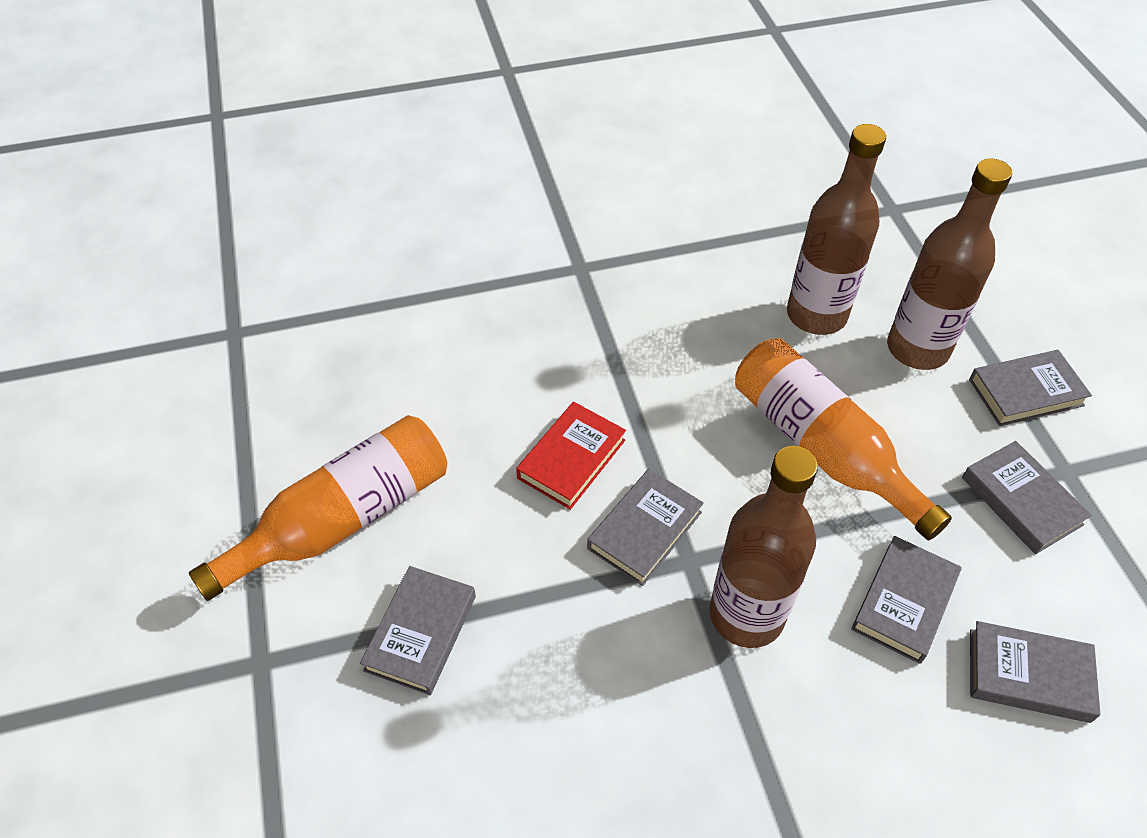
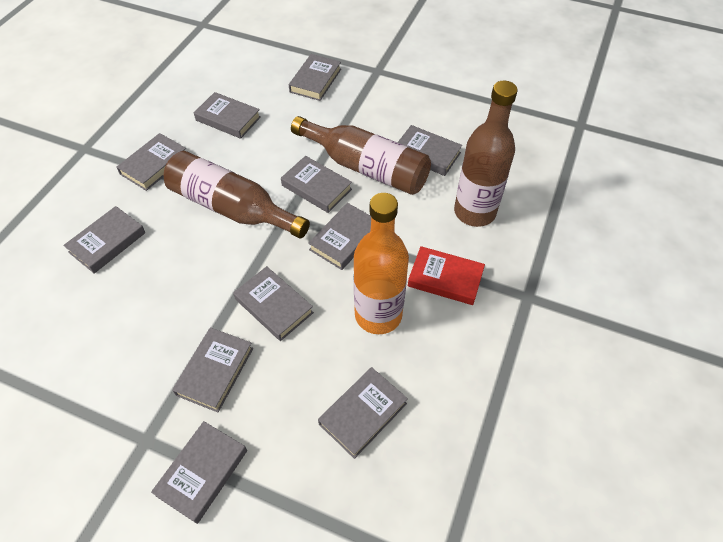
grey book: [360,566,476,695] [587,469,704,586] [851,536,961,664] [962,441,1092,554] [969,350,1092,426] [970,621,1101,723] = 6 -> [63,206,146,274] [116,133,186,191] [151,421,247,524] [172,327,253,412] [194,92,261,139] [233,266,314,341] [281,156,352,213] [289,54,341,101] [308,203,371,270] [318,367,408,459] [397,125,462,176] = 11
orange bottle: [189,415,447,601] [735,338,952,540] = 2 -> [354,193,409,334] = 1

